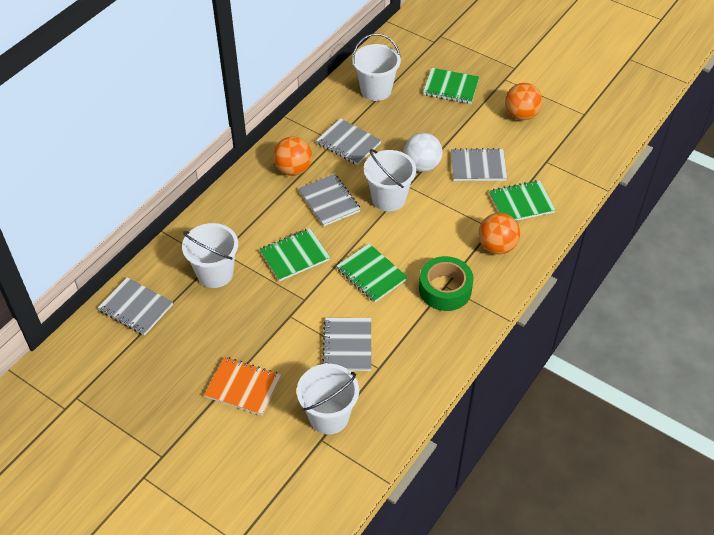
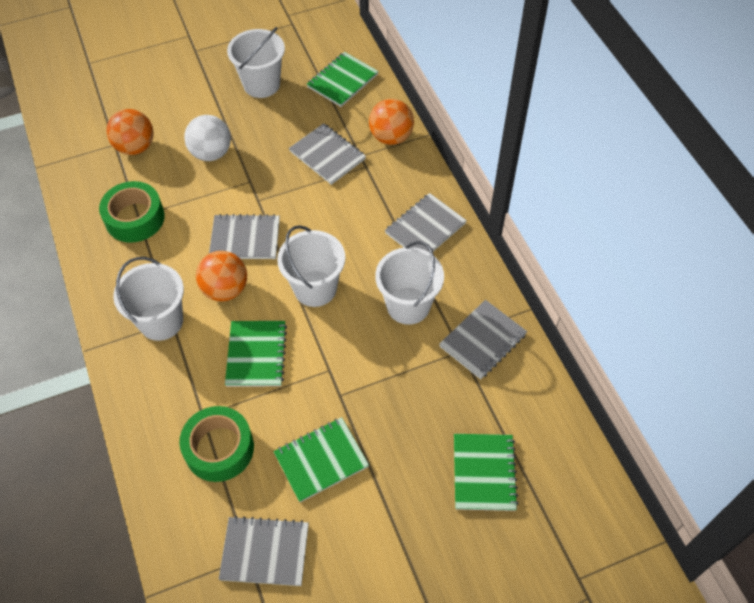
green tape: [419,256,474,311] = 1 -> [99,181,165,243] [179,406,254,482] = 2
orange notebook: [204,357,281,416] = 1 -> none = 0

